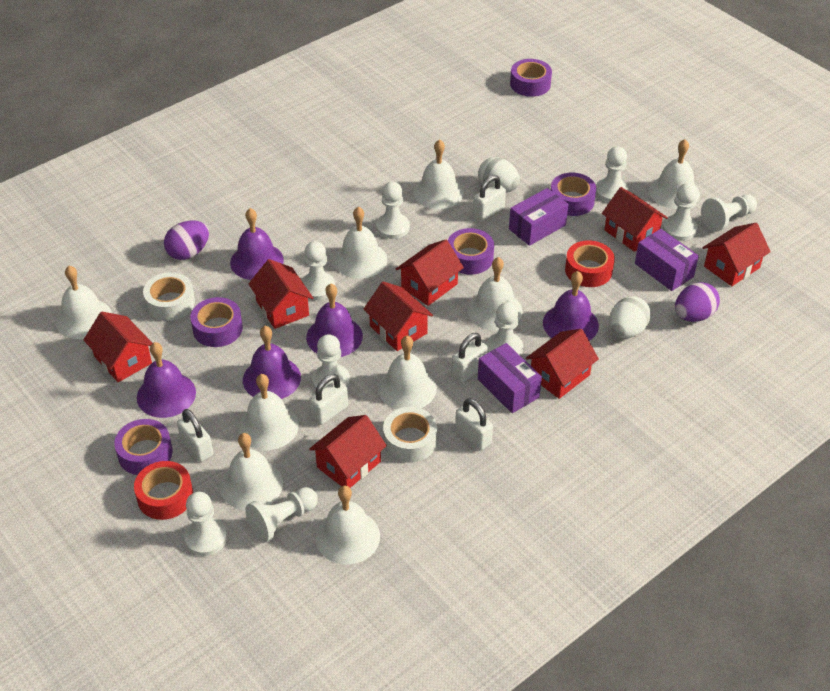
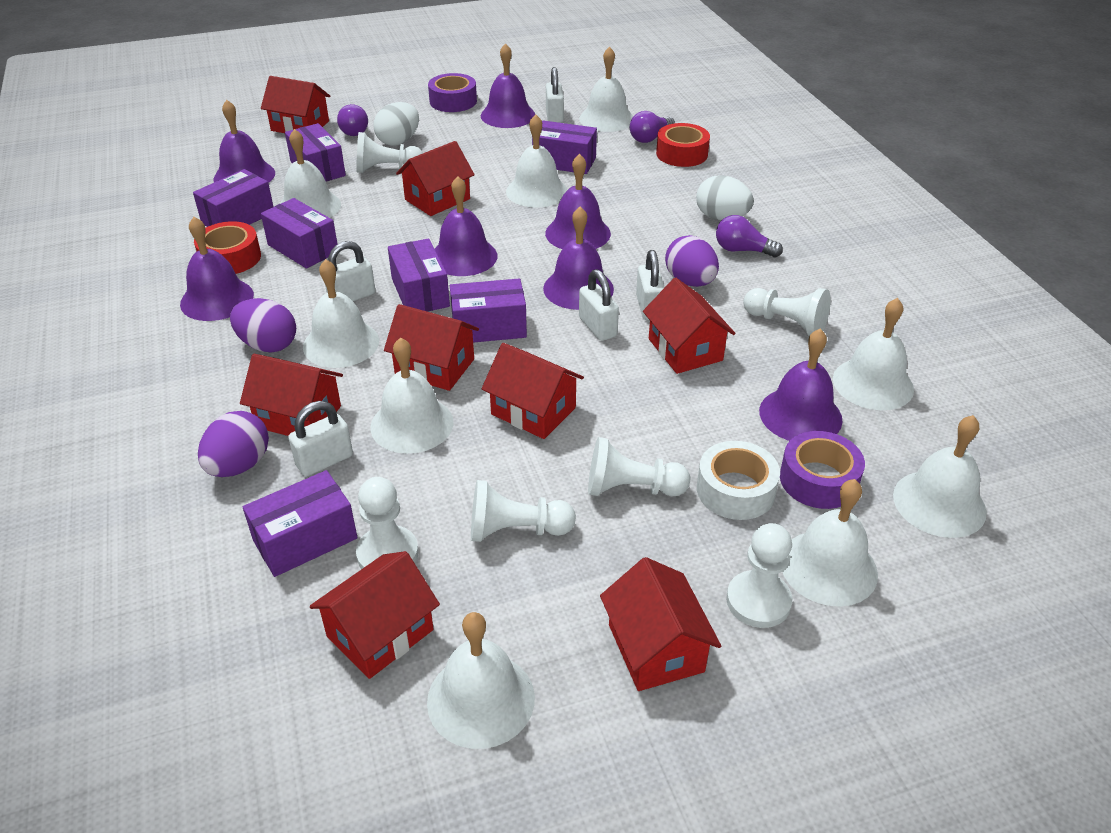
purple bell: [137,342,196,418] [230,208,284,280] [243,326,301,399] [306,284,363,357] [543,271,599,341] = 5 -> [180,217,254,321] [214,100,275,183] [435,176,497,276] [481,43,535,128] [543,207,614,310] [545,154,611,249] [759,329,843,441] = 7
purple box: [478,343,542,413] [509,188,568,246] [635,229,699,291] = 3 -> [193,169,274,227] [243,470,358,577] [261,198,337,269] [285,123,346,182] [388,239,450,312] [450,279,527,343] [532,120,597,174] = 7
purple egg: [164,220,209,260] [675,282,720,322] = 2 -> [198,411,269,477] [230,298,296,352] [665,235,719,287] = 3
purple light bulb: none = 0 -> [337,104,368,136] [630,111,675,143] [716,215,783,257] = 3
purple tape: [114,419,173,475] [190,297,243,347] [448,228,494,274] [510,59,552,97] [551,173,596,216] = 5 -> [428,73,477,112] [780,431,865,509] = 2
white pawn: [184,492,227,556] [245,487,318,543] [301,241,335,300] [312,334,350,390] [376,182,410,239] [486,302,523,356] [596,146,629,202] [663,183,697,241] [701,195,757,232] = 9 -> [356,132,423,173] [356,477,419,569] [471,480,576,542] [588,437,690,496] [726,523,792,628] [743,288,831,336] = 6
white tape: [143,272,195,321] [383,407,437,462] = 2 -> [697,441,780,520] = 1

